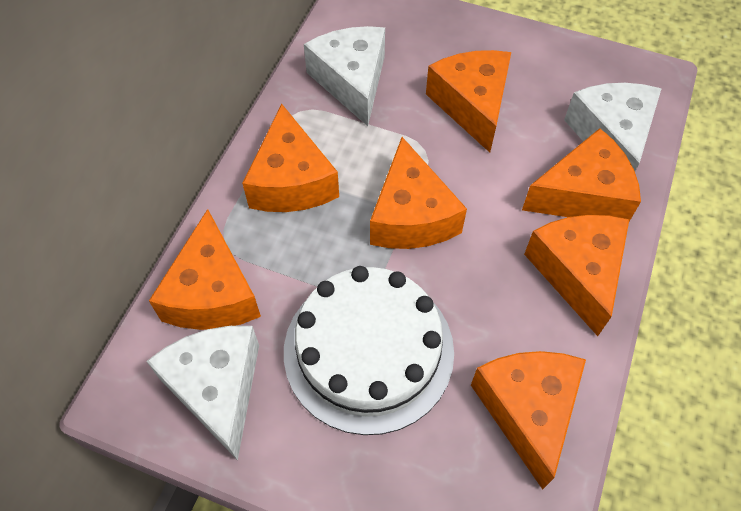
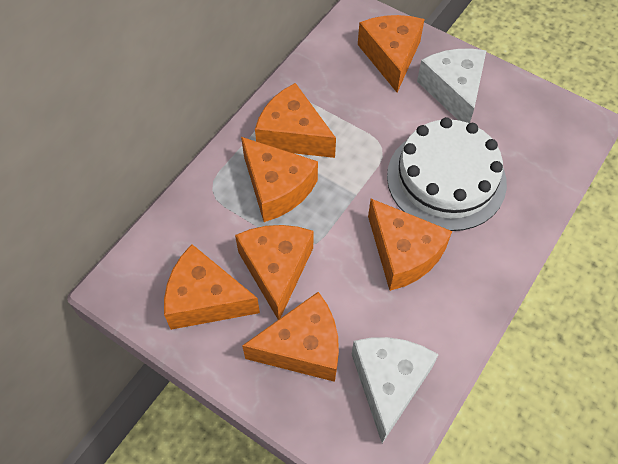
white cheese: [146,326,259,460] [304,26,385,126] [564,83,662,171] = 3 -> [352,337,439,443] [417,49,487,123] = 2

